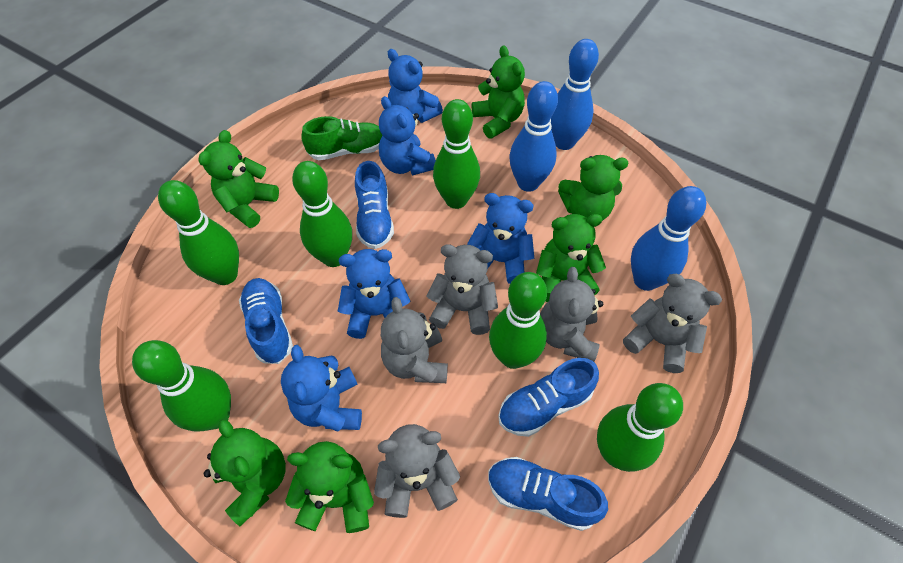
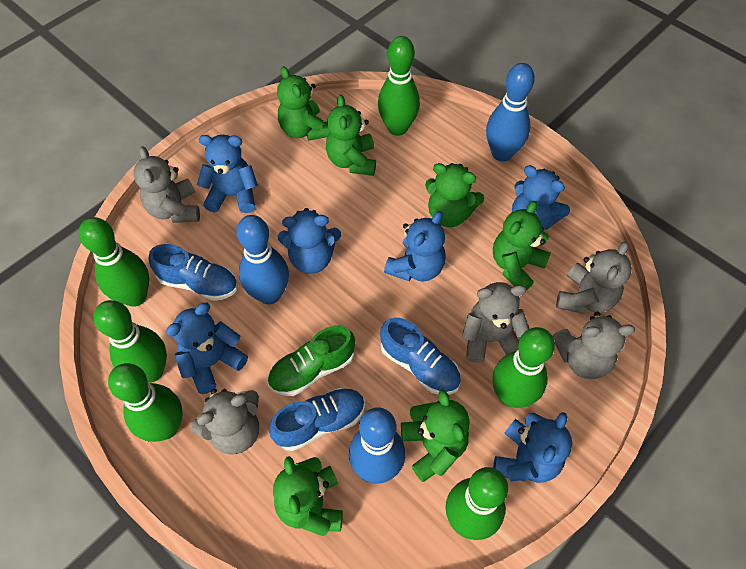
blue shoe: [239,278,293,364] [355,161,394,249] [488,457,608,531] [498,358,599,437] = 4 -> [149,244,238,301] [269,388,365,451] [380,317,461,395] = 3
blue teddy bear: [281,345,362,432] [338,249,411,339] [379,96,436,175] [388,49,443,123] [467,193,534,284] = 5 -> [166,303,248,394] [197,135,258,213] [278,208,341,274] [384,211,446,281] [493,412,572,483] [512,165,570,230] = 6

